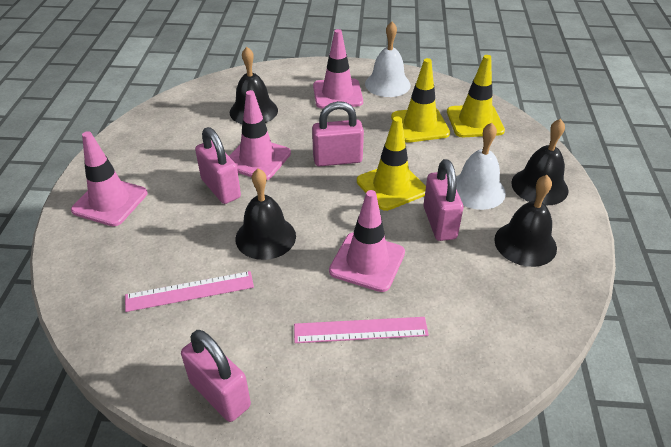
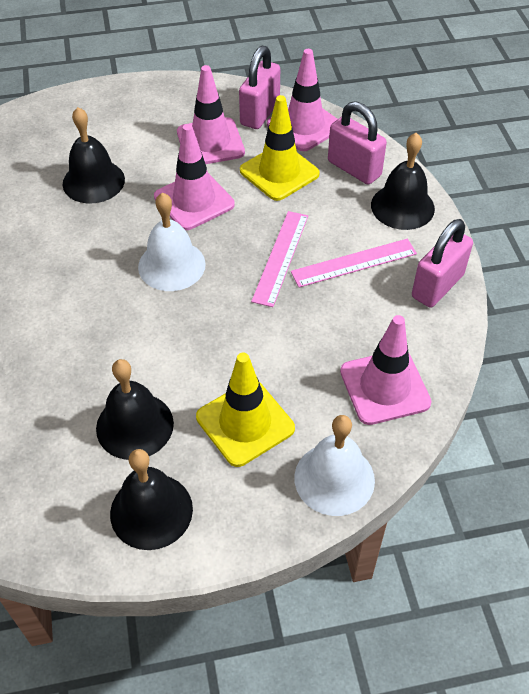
pink padlock: [181,330,251,422] [195,127,241,204] [312,101,364,166] [424,159,463,241] = 4 -> [239,46,280,129] [328,101,387,185] [412,219,473,308] = 3
yellow traffic cone: [357,116,426,211] [391,58,450,143] [447,55,505,137] = 3 -> [196,353,295,467] [240,95,320,201] = 2

